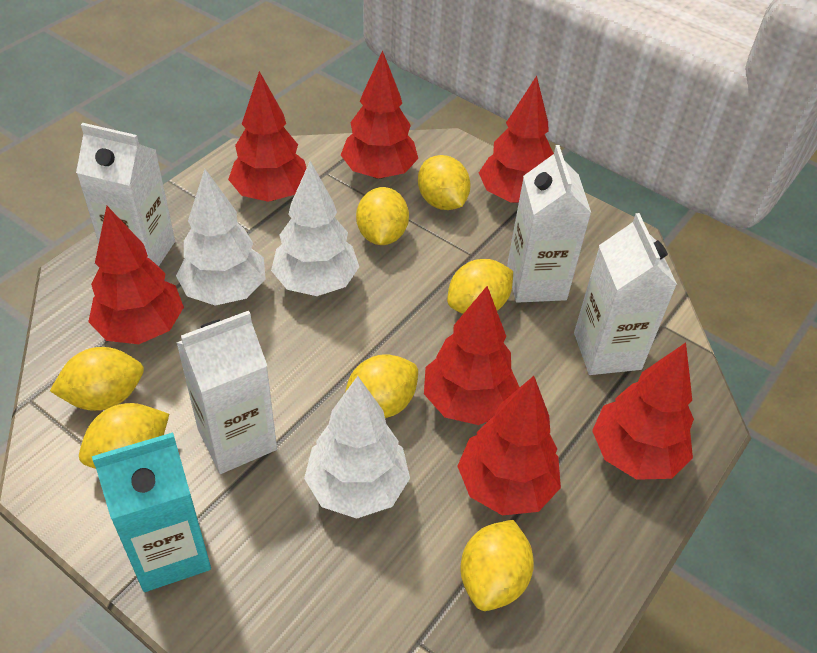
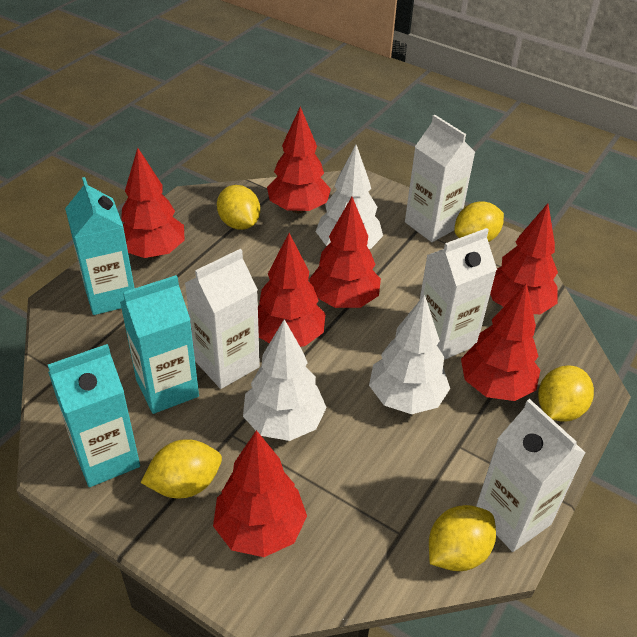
turquoise carton: [92,433,211,592] = 1 -> [48,344,140,487] [65,177,134,315] [120,275,199,414] = 3
yellow lemon: [50,347,144,411] [79,403,169,469] [345,354,418,418] [356,187,409,245] [418,155,471,210] [447,259,513,314] [461,520,534,611] = 7 -> [141,439,222,498] [217,185,260,230] [429,505,496,571] [454,201,504,242] [538,365,594,422] = 5

